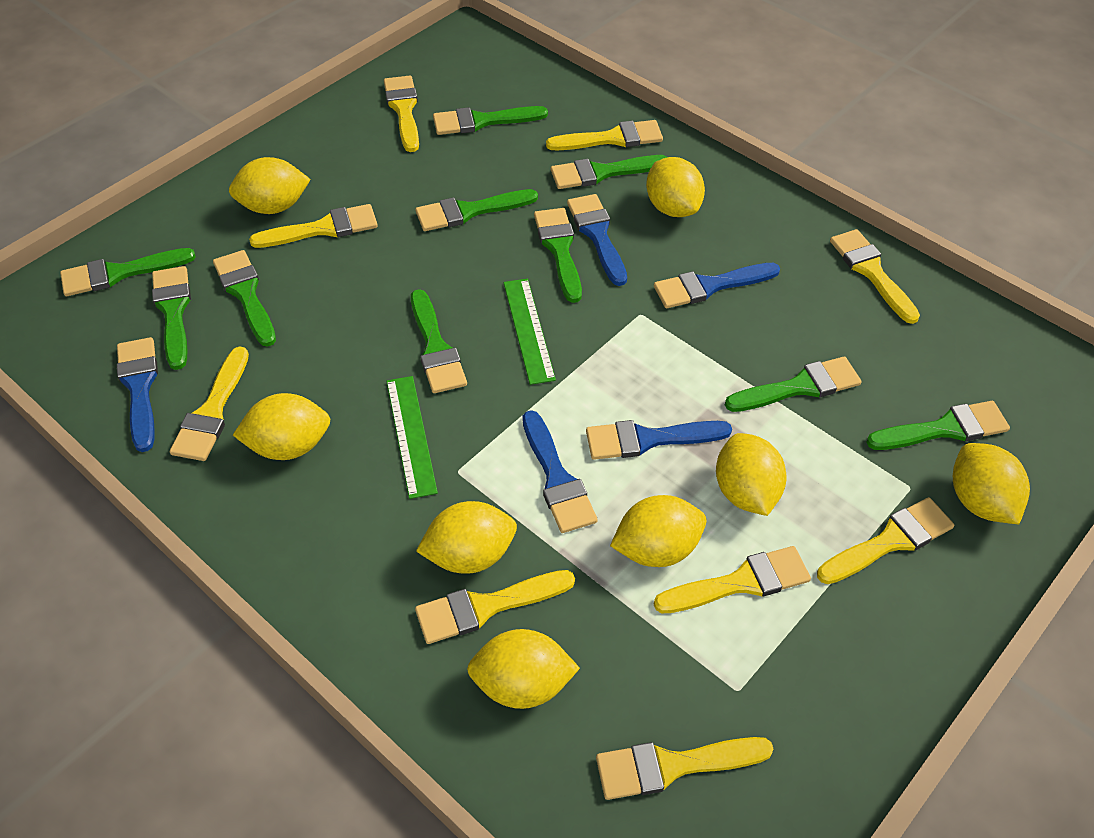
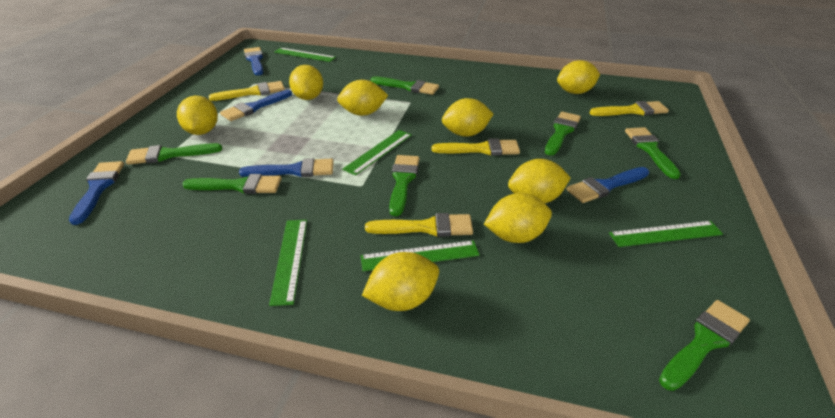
green brush: [60,248,196,296] [152,266,191,370] [213,250,276,347] [411,289,467,393] [415,189,538,231] [433,106,548,135] [534,208,582,303] [551,155,667,189] [725,356,861,412] [867,401,1010,450] = 10 -> [126,143,222,165] [182,174,281,194] [370,76,439,95] [389,155,419,216] [545,112,581,156] [625,127,681,179] [659,300,750,391] = 7
green ruler: [386,376,438,499] [504,279,556,385] = 2 -> [269,220,307,306] [274,48,336,62] [342,130,412,176] [360,240,479,271] [609,221,723,247] = 5
yellow brush: [170,346,249,461] [249,204,378,248] [384,76,419,152] [415,570,575,644] [546,120,663,151] [596,737,774,800] [653,546,811,613] [817,497,954,584] [830,229,920,324] = 9 -> [209,81,285,101] [365,213,473,237] [432,138,520,156] [590,101,669,116] = 4

